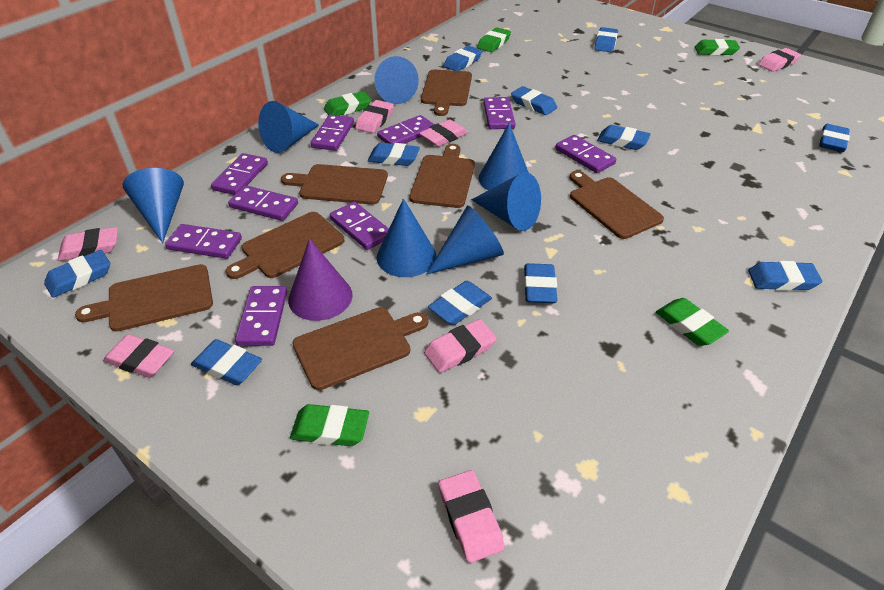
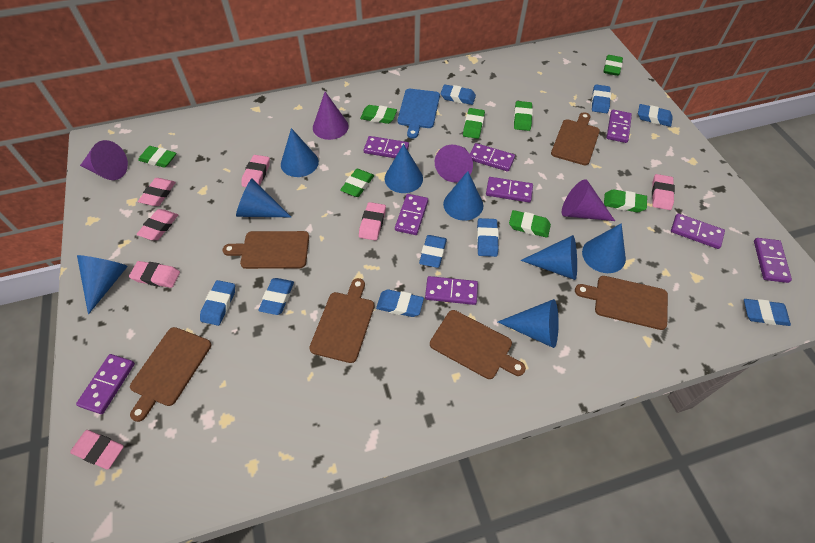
blue cone: [122,168,184,243] [258,101,319,153] [374,56,419,104] [377,198,436,277] [427,206,504,274] [471,172,541,231] [479,123,529,190] = 7 -> [77,255,128,314] [236,179,291,217] [281,128,319,177] [385,144,423,193] [443,171,483,221] [498,299,559,348] [521,235,577,280] [582,223,626,273] = 8
blue cutting board: none = 0 -> [397,89,440,139] = 1
blue eraser: [44,250,110,298] [191,339,262,385] [368,143,420,166] [428,281,492,325] [444,46,482,71] [511,86,557,115] [524,263,557,303] [594,27,618,52] [597,125,651,150] [748,261,822,291] [819,124,850,152] = 11 -> [200,280,235,326] [258,278,294,315] [376,289,424,317] [419,235,447,268] [441,84,476,105] [477,218,499,257] [591,85,611,113] [638,104,673,127] [744,299,791,326] = 9
brown cutting board: [75,264,213,332] [225,212,344,279] [281,164,388,205] [292,307,428,390] [409,144,475,208] [421,69,472,116] [570,171,664,239] = 7 -> [130,327,211,422] [223,231,309,269] [309,278,375,363] [430,310,526,379] [551,112,600,165] [575,276,668,330] = 6
green eraser: [290,404,369,446] [324,91,371,116] [477,27,511,52] [656,298,729,346] [695,39,740,55] = 5 -> [138,146,176,168] [340,169,374,197] [360,105,397,124] [463,108,485,139] [509,210,551,238] [514,101,533,131] [603,55,623,76] [604,189,647,212] = 8
purple cone: [288,239,353,321] = 1 -> [80,140,128,180] [313,92,349,140] [435,145,473,182] [562,179,615,221] = 4

